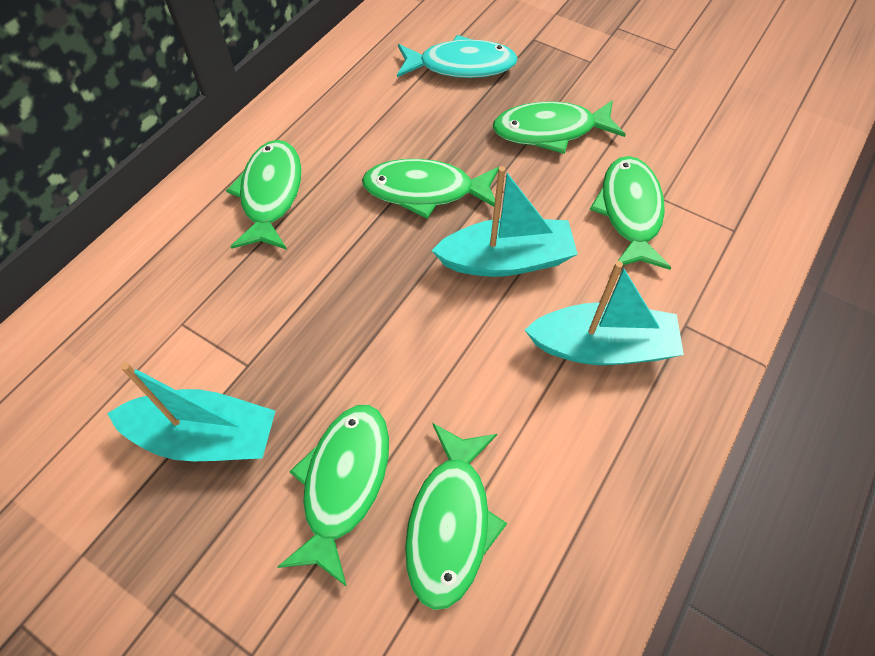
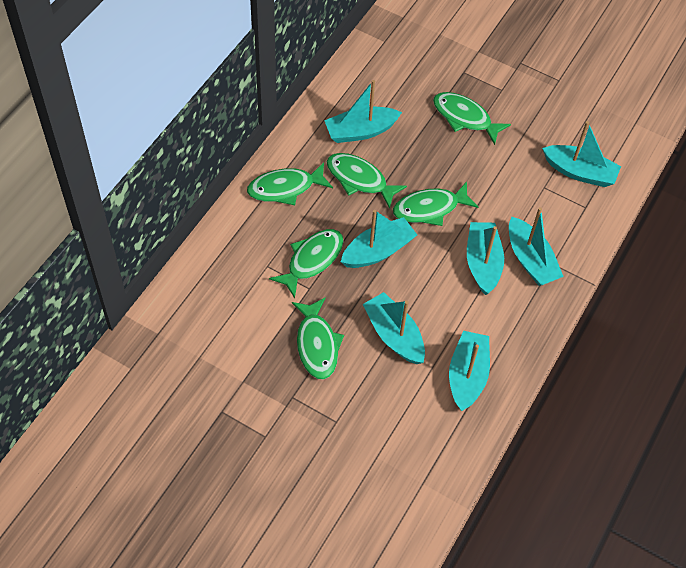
turquoise boat: [107,362,275,461] [432,166,578,277] [525,261,684,365] = 3 -> [324,80,402,143] [341,210,417,268] [363,292,425,364] [449,331,490,411] [467,222,504,295] [509,207,564,286] [542,121,621,187] = 7
turquoise fish: [397,35,518,78] = 1 -> none = 0

